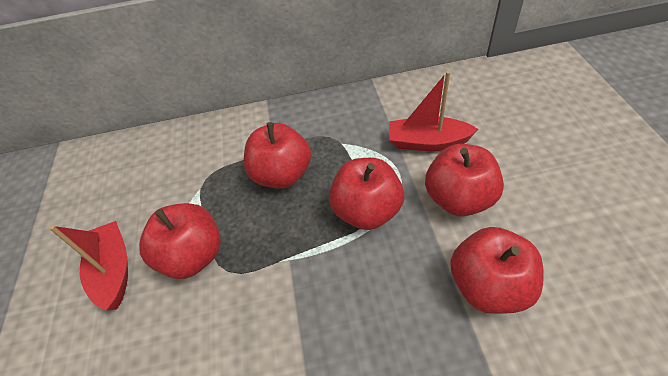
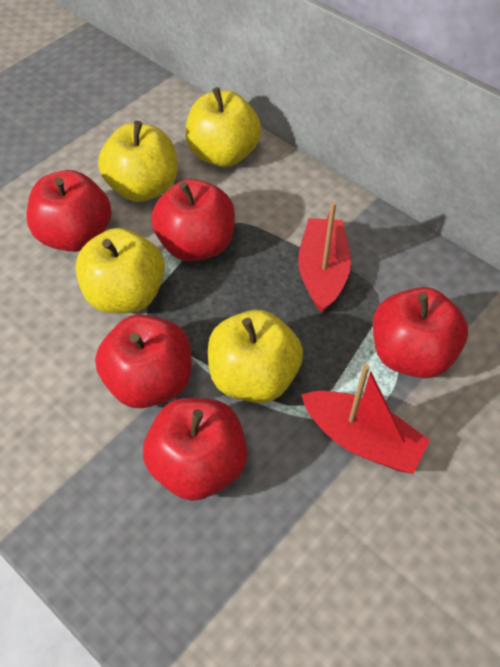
yellow apple: none = 0 -> [75,228,165,313] [98,121,178,202] [185,87,261,167] [208,310,303,403] = 4

